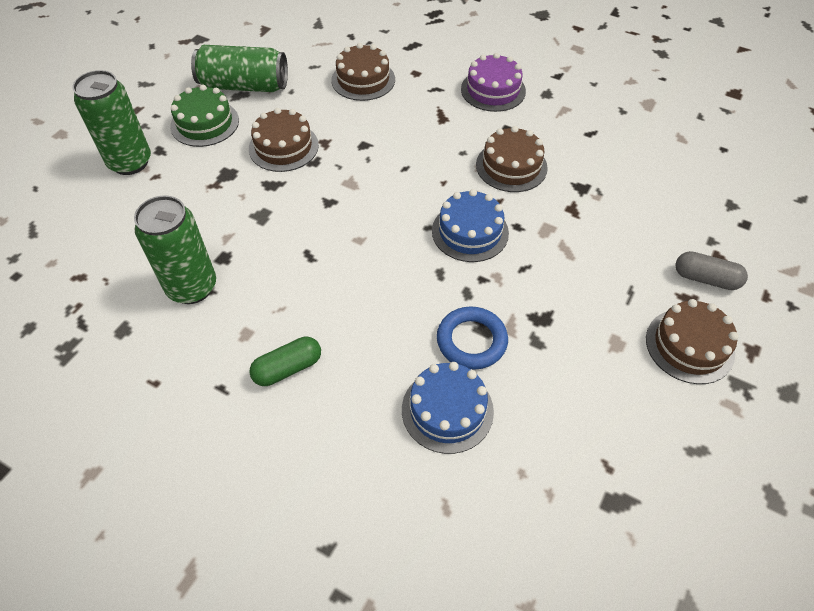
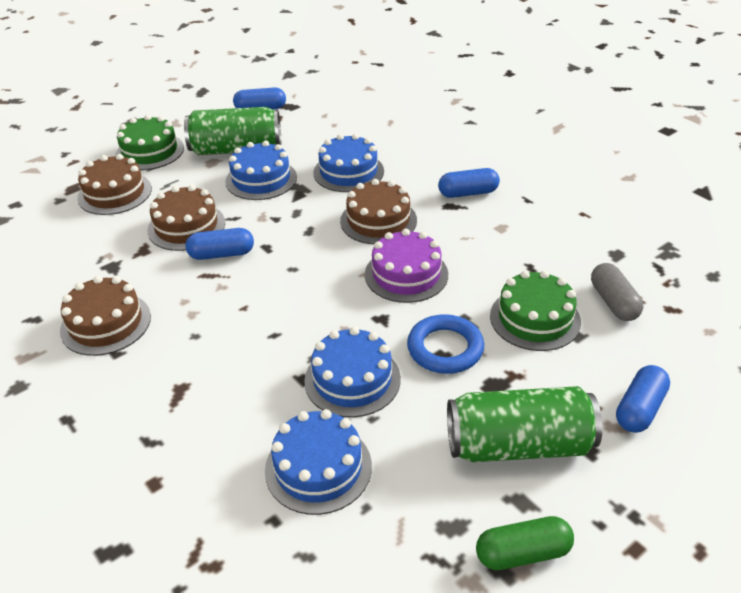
blue cake: [402,362,494,454] [432,189,509,262] = 2 -> [225,141,297,200] [265,409,372,515] [304,327,401,418] [313,134,384,192] = 4
blue capsule: none = 0 -> [185,228,254,260] [233,87,286,109] [438,168,500,198] [616,365,670,433] = 4
green cake: [170,85,239,147] = 1 -> [115,115,184,170] [490,270,581,351] = 2
green can: [72,70,151,175] [134,195,216,304] [191,45,288,92] = 3 -> [184,107,281,155] [447,386,602,462] = 2

